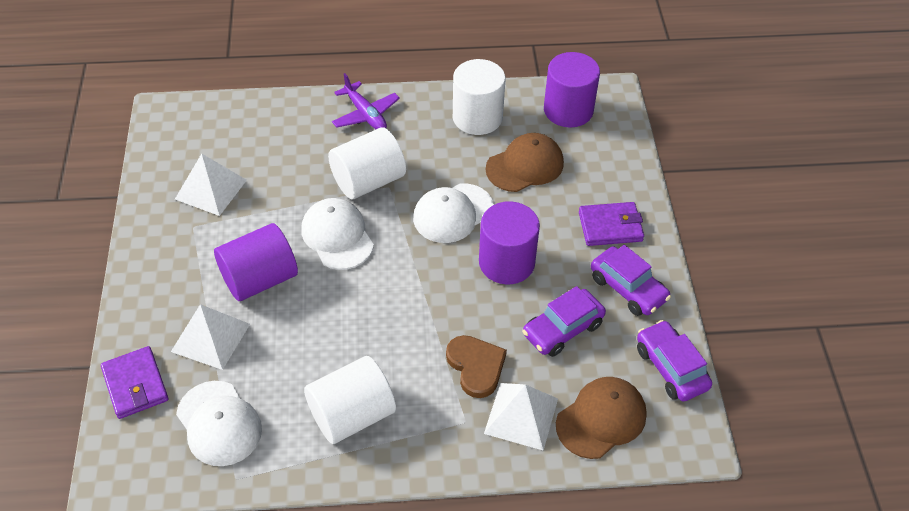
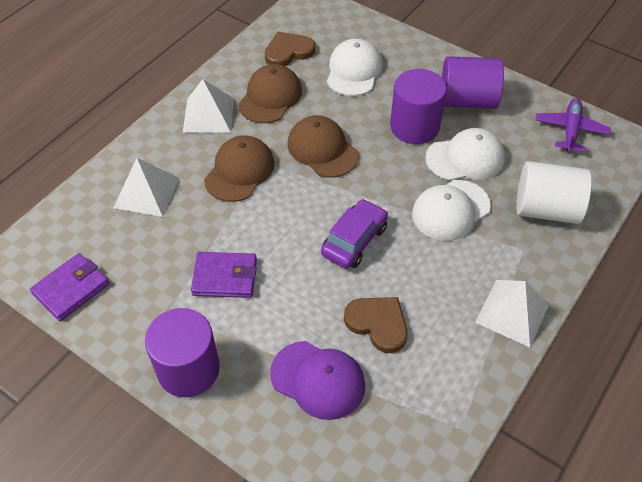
brown cap: [485,133,564,192] [556,377,647,459] = 2 -> [204,135,275,202] [238,64,302,123] [288,115,359,178] = 3
brown heart: [446,335,507,398] = 1 -> [265,32,315,66] [344,297,407,353] = 2
purple cap: none = 0 -> [270,341,365,420] = 1
purple car: [522,286,606,357] [591,245,671,316] [637,320,712,402] = 3 -> [321,199,388,269] = 1
white cylinder: [304,356,396,444] [328,127,406,199] [453,59,505,135] = 3 -> [516,161,592,224] = 1

